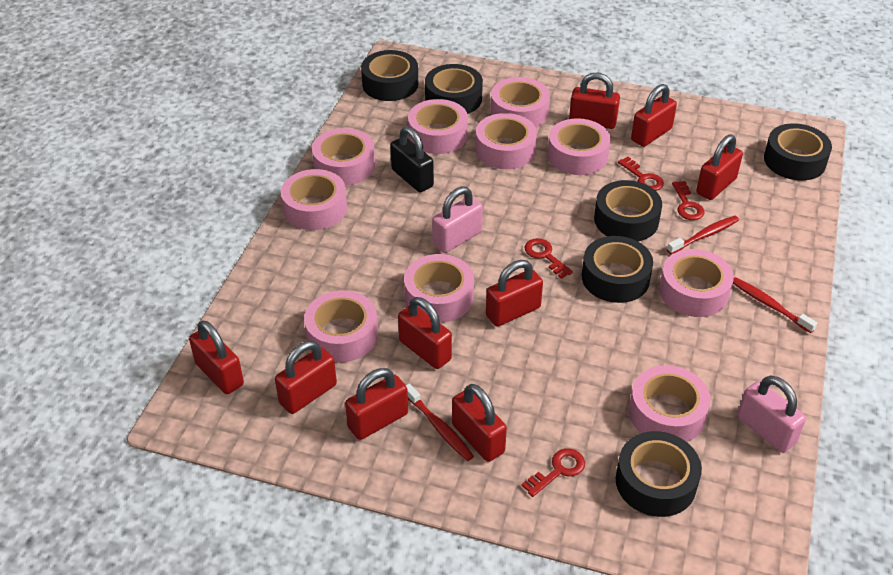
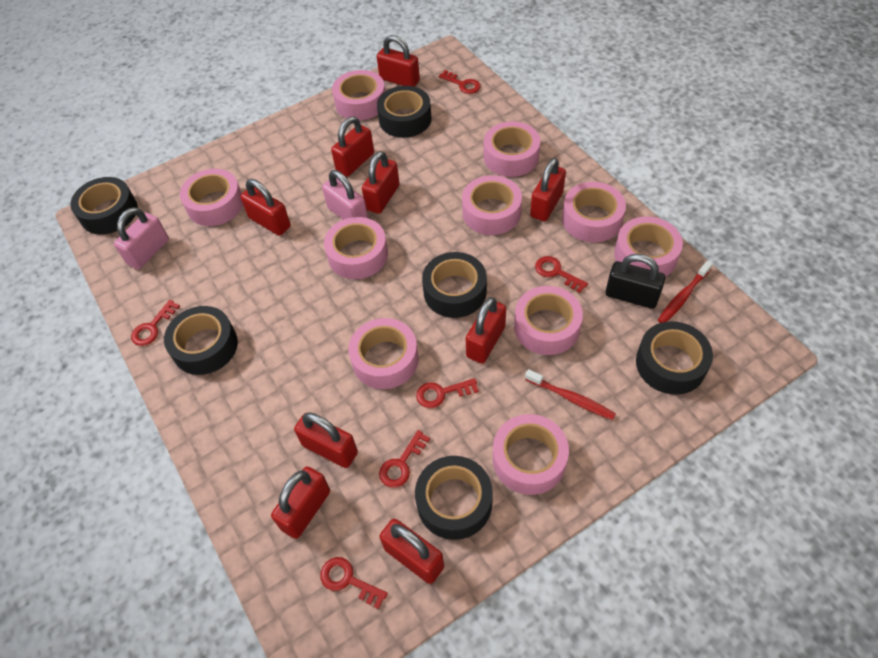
red key: [521,448,585,497] [525,238,573,279] [618,157,664,191] [672,181,705,220] = 4 -> [131,300,180,346] [320,557,388,609] [379,430,430,488] [416,378,479,408] [439,70,481,94] [535,256,588,293] = 6
red toothbrush: [406,383,474,461] [667,216,739,254] [733,277,817,333] = 3 -> [525,369,616,420] [658,261,713,323] = 2

